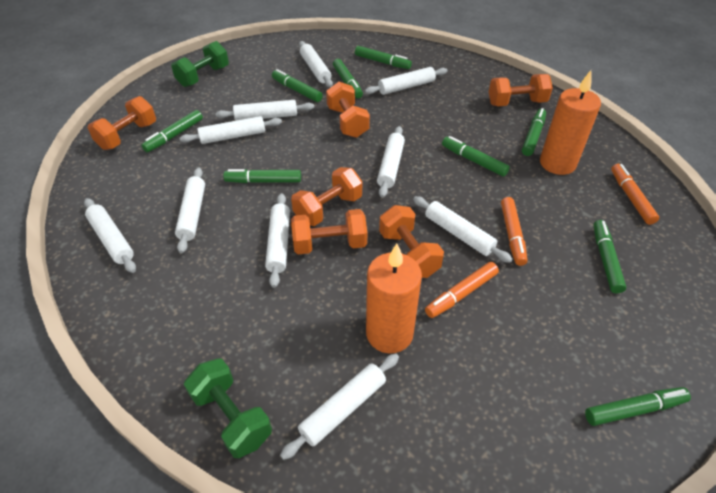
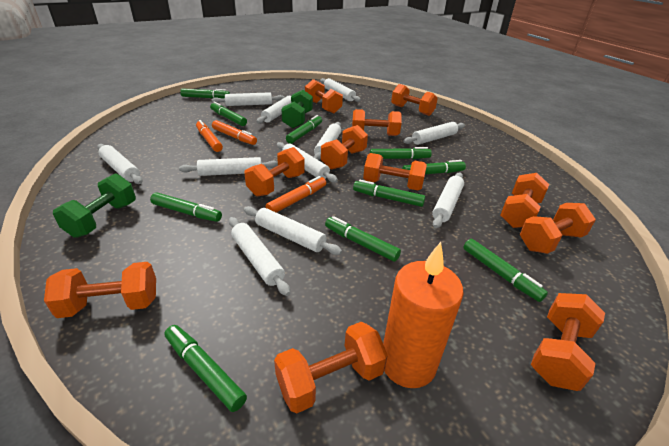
green marker: [141,110,203,152] [223,169,301,183] [272,69,323,102] [333,59,363,98] [355,46,412,69] [442,136,510,176] [522,108,546,156] [585,387,691,426] [593,220,626,293] = 9 -> [150,192,222,222] [165,325,247,412] [180,88,230,98] [210,102,247,126] [286,115,322,144] [325,216,401,262] [353,180,425,207] [370,147,432,159] [402,160,466,174] [463,239,548,302] = 10
orange candle: [366,244,422,353] [540,70,601,175] = 2 -> [383,242,464,388] = 1
orange dumbbell: [88,96,156,150] [291,167,362,226] [291,209,367,255] [326,82,370,138] [379,205,444,278] [489,74,553,106] = 6 -> [44,262,156,318] [244,147,305,197] [274,322,388,413] [305,79,343,113] [321,125,368,170] [352,109,402,136] [363,153,427,191] [391,84,438,116] [500,173,549,228] [520,203,596,254] [531,293,605,391] = 11
white rolling pin: [84,198,136,273] [175,168,205,253] [180,116,282,144] [216,100,314,121] [265,193,290,288] [280,354,399,460] [299,41,333,87] [365,67,447,95] [377,126,405,198] [413,196,512,263] = 10 -> [97,144,143,184] [179,157,278,176] [212,92,285,106] [229,217,290,296] [244,206,342,255] [257,96,291,124] [277,142,338,183] [314,122,341,161] [320,78,361,102] [403,122,465,145] [432,172,464,228] = 11

